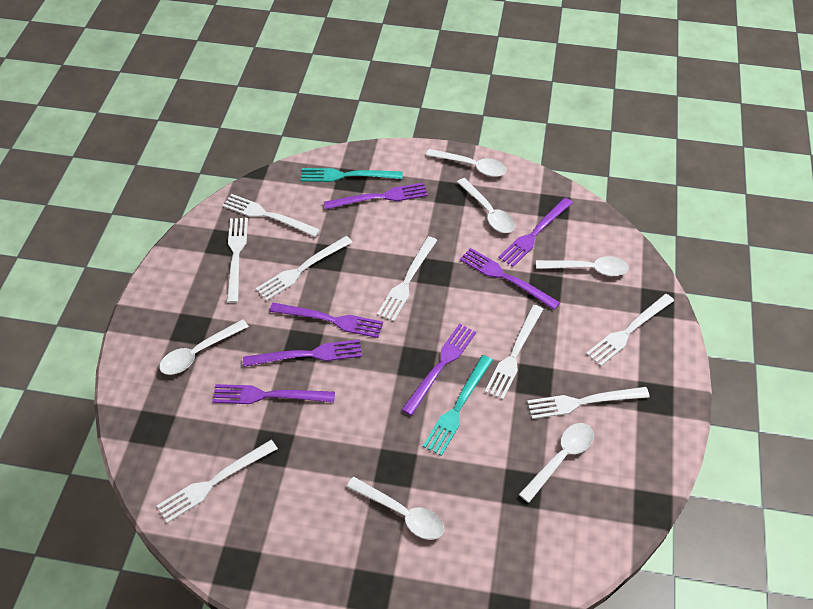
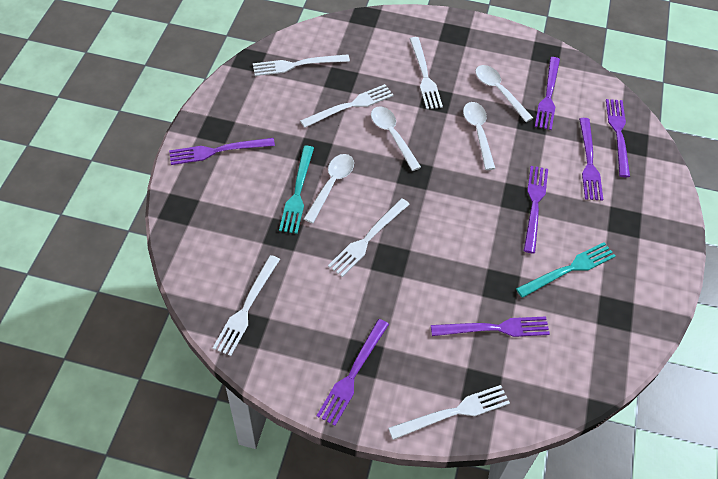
white fork: [157,440,278,523] [222,194,320,237] [227,218,248,303] [255,236,352,301] [377,236,437,321] [485,305,543,399] [527,387,650,419] [586,294,674,366] = 8 -> [213,255,280,356] [253,54,350,76] [300,84,394,128] [328,198,410,277] [388,385,510,440] [410,37,443,109] = 6
white spoon: [159,319,249,375] [347,477,444,540] [426,149,507,177] [457,178,515,233] [519,423,594,503] [536,256,629,276] = 6 -> [304,154,354,223] [371,106,421,171] [463,102,496,170] [475,65,533,122] = 4

